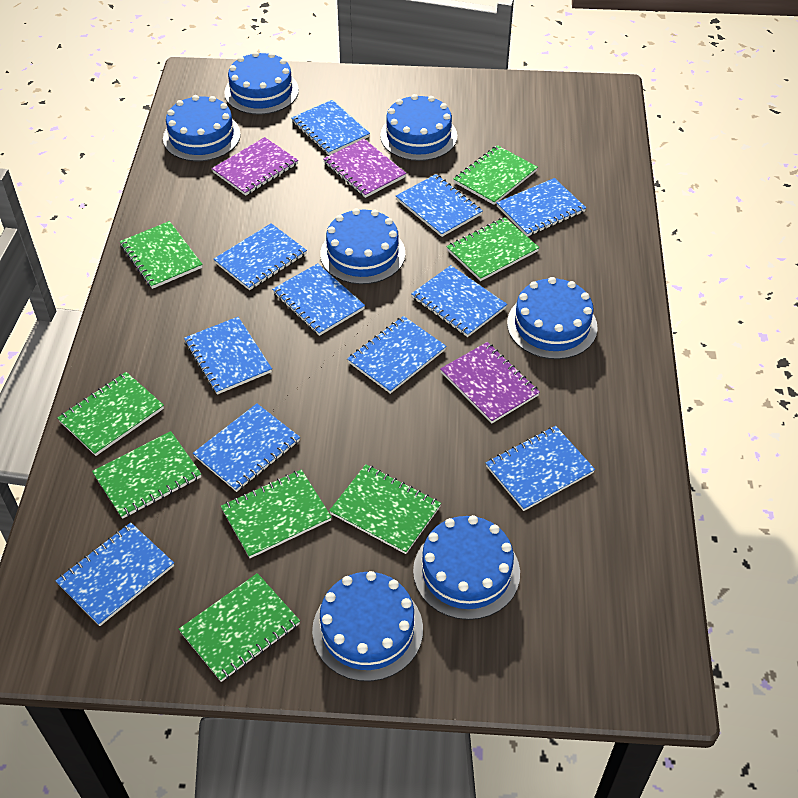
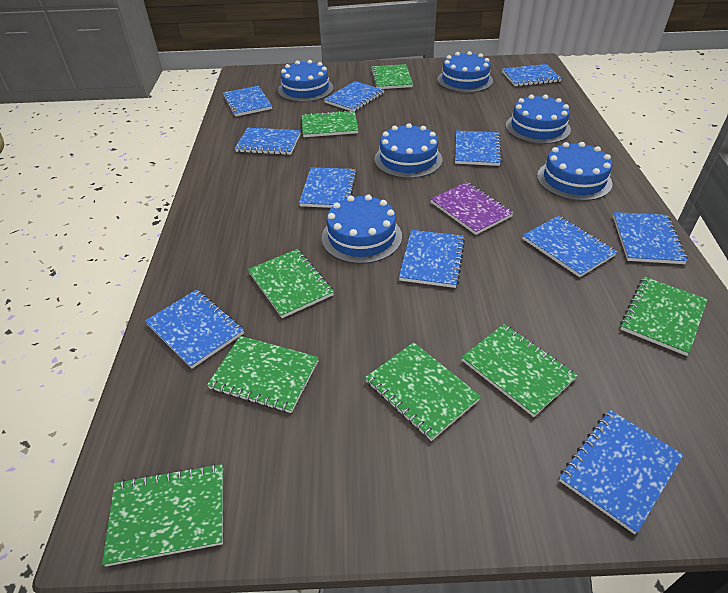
blue cake: [163,95,241,161] [224,51,299,115] [312,571,423,681] [320,208,405,284] [380,94,457,161] [413,515,520,620] [507,277,598,359] = 7 -> [278,60,334,102] [322,195,402,264] [375,123,442,178] [437,51,493,93] [506,95,571,144] [537,142,613,201] = 6
purple notebook: [212,137,298,196] [323,139,406,198] [440,342,540,423] = 3 -> [431,182,514,235] = 1

